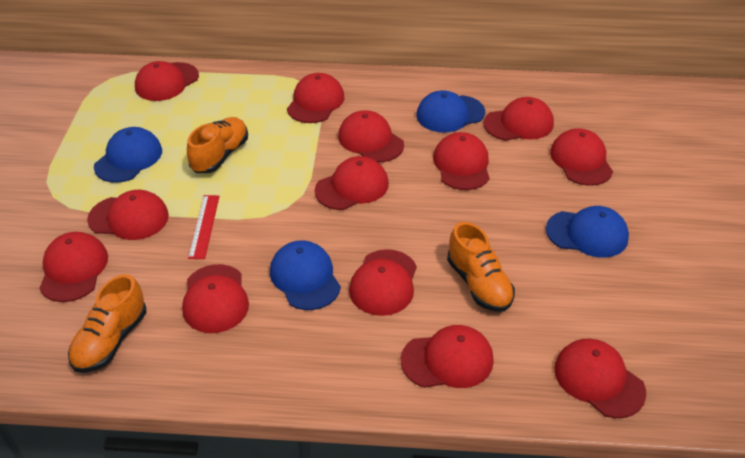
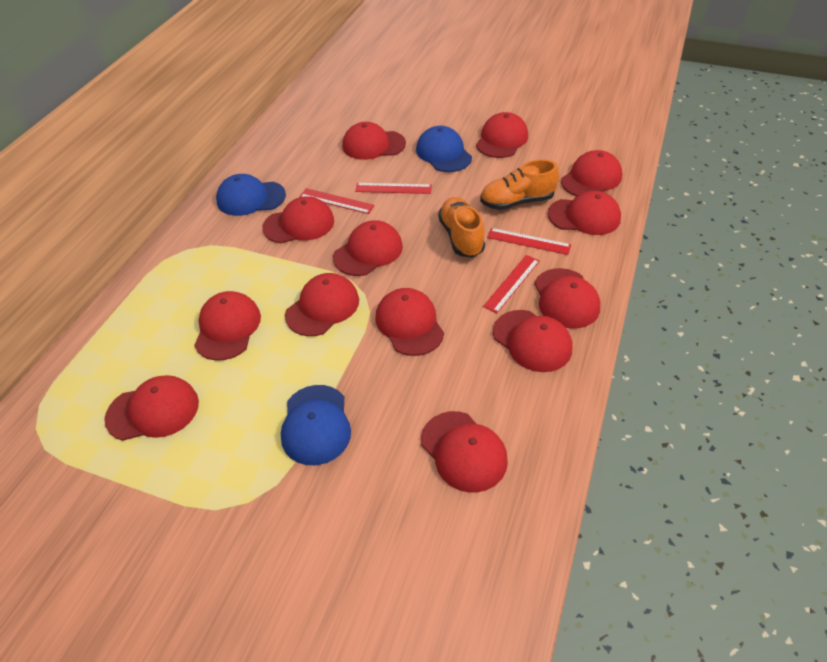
blue cap: [94,127,162,183] [270,240,341,310] [416,90,485,133] [546,206,629,258] = 4 -> [216,174,286,216] [281,385,351,465] [416,126,472,172] = 3
orange shoe: [68,274,146,373] [187,117,248,173] [447,222,515,312] = 3 -> [438,197,485,257] [480,159,559,210] = 2
red ruler: [188,195,220,259] = 1 -> [300,188,375,214] [355,183,432,194] [483,255,540,313] [487,228,571,255] = 4

